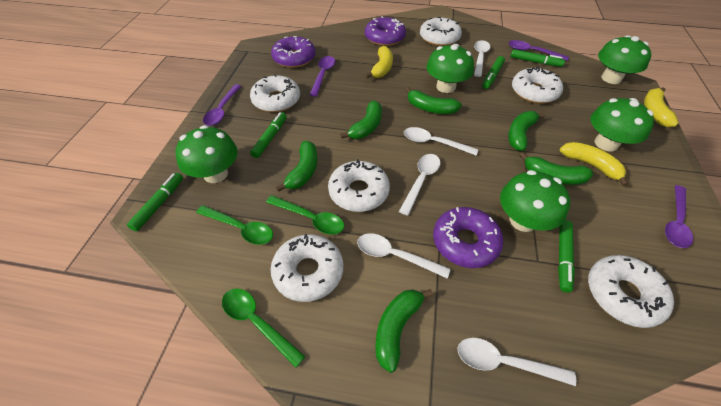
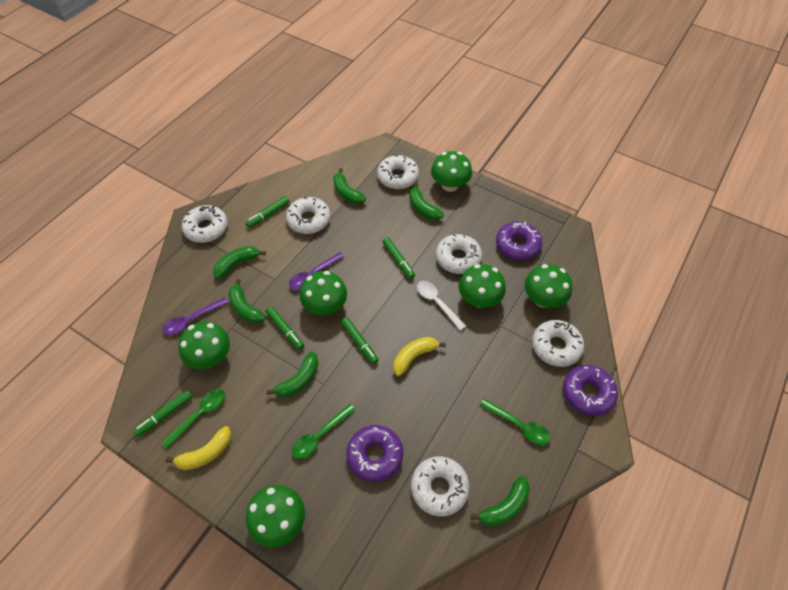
green mushroom: [175,125,238,183] [426,44,474,93] [500,170,570,232] [590,98,654,152] [598,35,651,84] = 5 -> [178,321,230,369] [246,485,305,547] [300,271,347,315] [431,151,472,192] [459,264,506,308] [525,264,572,308] = 6
purple spoon: [203,84,241,126] [310,56,335,97] [508,40,569,61] [665,185,693,248] = 4 -> [162,297,228,335] [289,252,345,290] = 2
white spoon: [357,233,451,279] [399,154,440,216] [404,127,479,156] [457,338,576,386] [474,40,490,77] = 5 -> [417,281,466,331] = 1
yellow banana: [365,46,393,78] [560,142,629,186] [644,87,678,127] = 3 -> [165,426,232,470] [393,337,446,376] = 2

